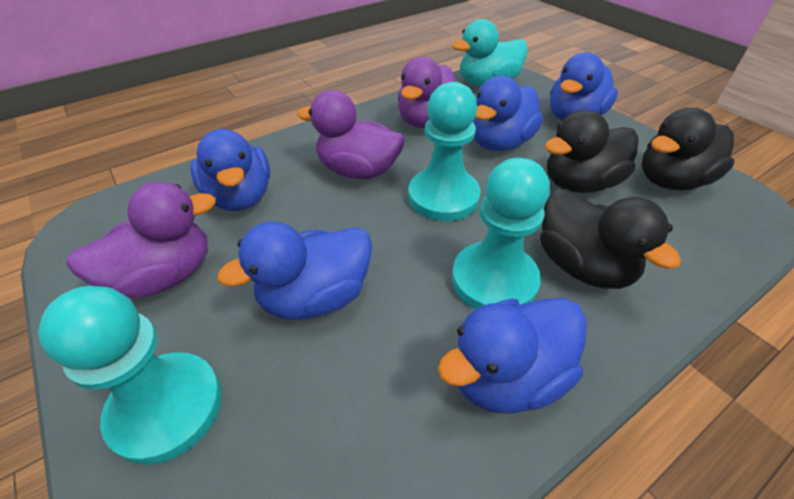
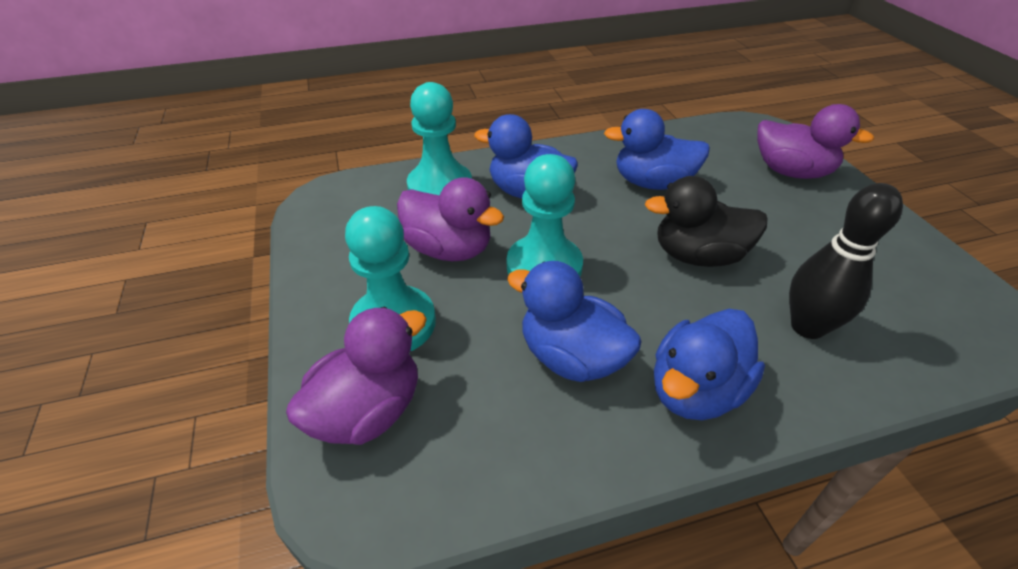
black bowling pin: none = 0 -> [789,183,903,339] = 1
black duck: [540,189,681,289] [545,110,638,193] [641,108,735,190] = 3 -> [645,176,767,267] = 1
blue duck: [190,128,270,211] [217,222,372,320] [438,298,587,414] [473,76,543,151] [550,52,618,121] = 5 -> [474,114,578,199] [507,261,642,382] [604,109,710,190] [654,309,765,420] = 4
turquoise duck: [452,19,528,87] = 1 -> none = 0

